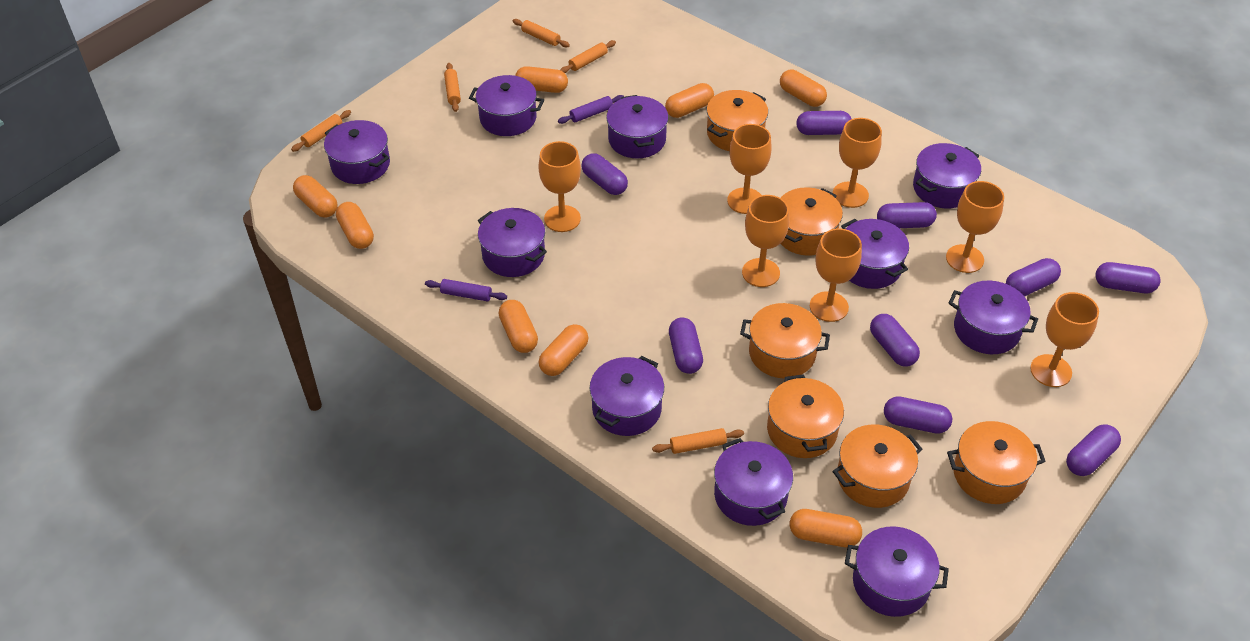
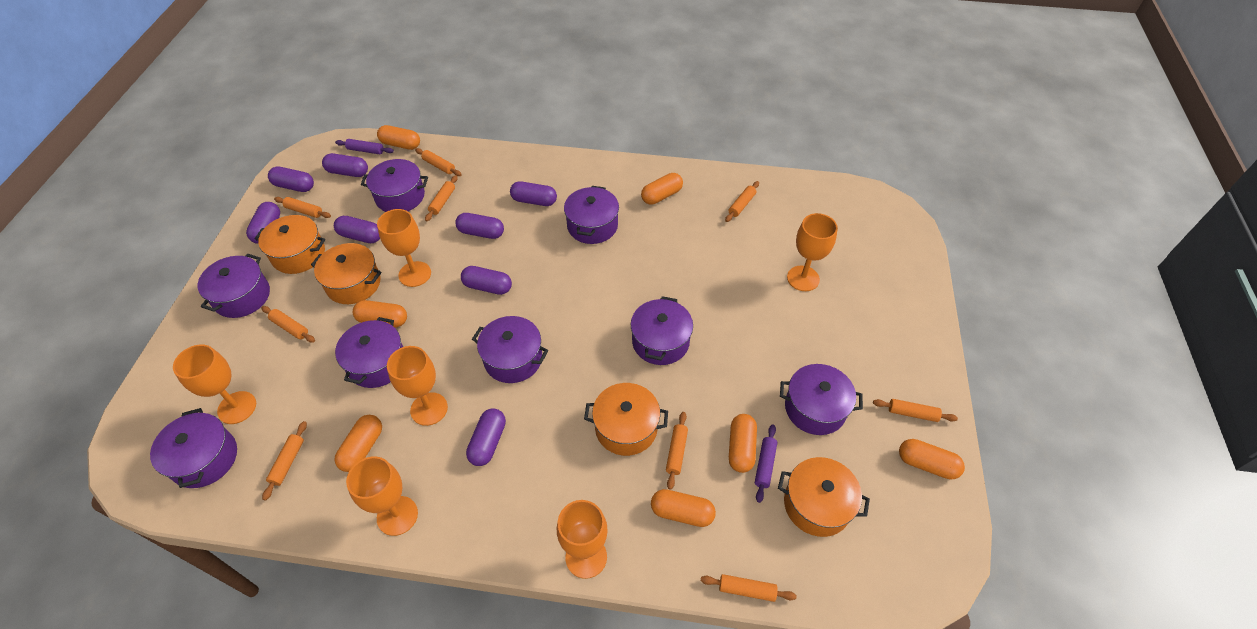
orange capsule: [293,175,338,218] [336,202,374,249] [499,300,538,353] [515,66,568,93] [539,324,588,376] [665,83,714,118] [780,70,827,107] [790,509,862,547] = 8 -> [334,415,382,472] [353,300,407,327] [377,125,420,150] [641,173,683,205] [651,489,716,527] [729,414,757,473] [899,439,965,479] = 7
orange goblet: [538,141,581,232] [727,124,772,214] [742,195,789,287] [810,228,862,322] [833,118,882,208] [946,181,1004,273] [1030,292,1099,387] = 7 -> [173,344,256,424] [346,456,418,536] [377,209,431,287] [387,346,448,426] [557,500,608,579] [787,213,838,291] = 6
orange pot: [707,90,768,151] [740,303,830,378] [767,374,844,458] [780,187,843,256] [833,425,922,508] [947,421,1046,504] = 6 -> [255,215,325,274] [311,243,381,304] [584,383,668,456] [778,457,870,537] = 4
orange rolling pin: [291,110,351,152] [444,63,461,112] [513,19,570,48] [561,40,616,73] [652,428,744,454] = 5 -> [261,306,315,343] [262,421,307,501] [274,197,331,218] [415,148,462,176] [425,175,458,221] [666,412,688,490] [701,574,797,602] [725,181,759,222] [873,399,958,422] = 9
purple capsule: [581,153,628,195] [669,317,703,374] [797,111,851,135] [870,314,920,367] [877,202,937,228] [884,396,952,434] [1006,258,1061,297] [1066,424,1121,476] [1095,262,1161,293] = 9 -> [246,202,280,244] [268,166,314,192] [322,153,368,177] [334,216,380,243] [455,213,504,239] [461,266,512,295] [466,408,506,466] [510,181,557,206] = 8
purple pot: [324,120,390,184] [469,75,544,136] [478,208,547,277] [590,356,664,436] [606,95,668,158] [714,438,793,526] [841,219,909,289] [845,527,949,617] [913,143,981,209] [949,281,1038,354] = 10 -> [150,408,237,488] [198,254,270,318] [335,317,403,388] [361,159,428,212] [472,316,548,383] [564,186,619,244] [631,296,693,365] [780,364,863,435] = 8

